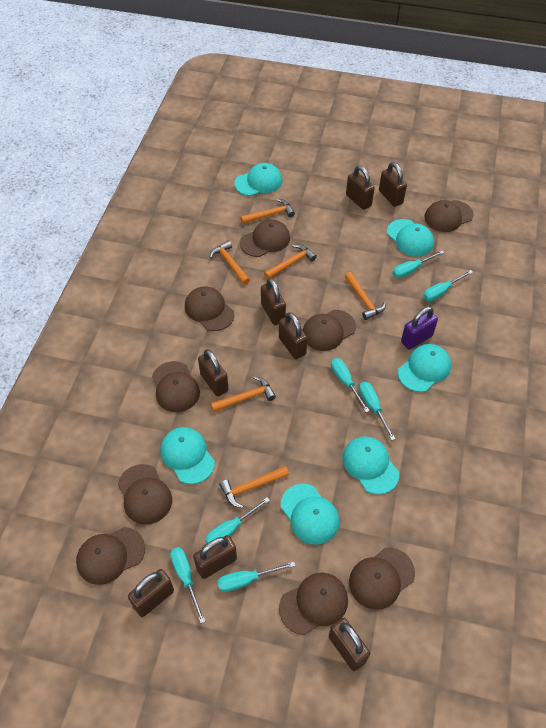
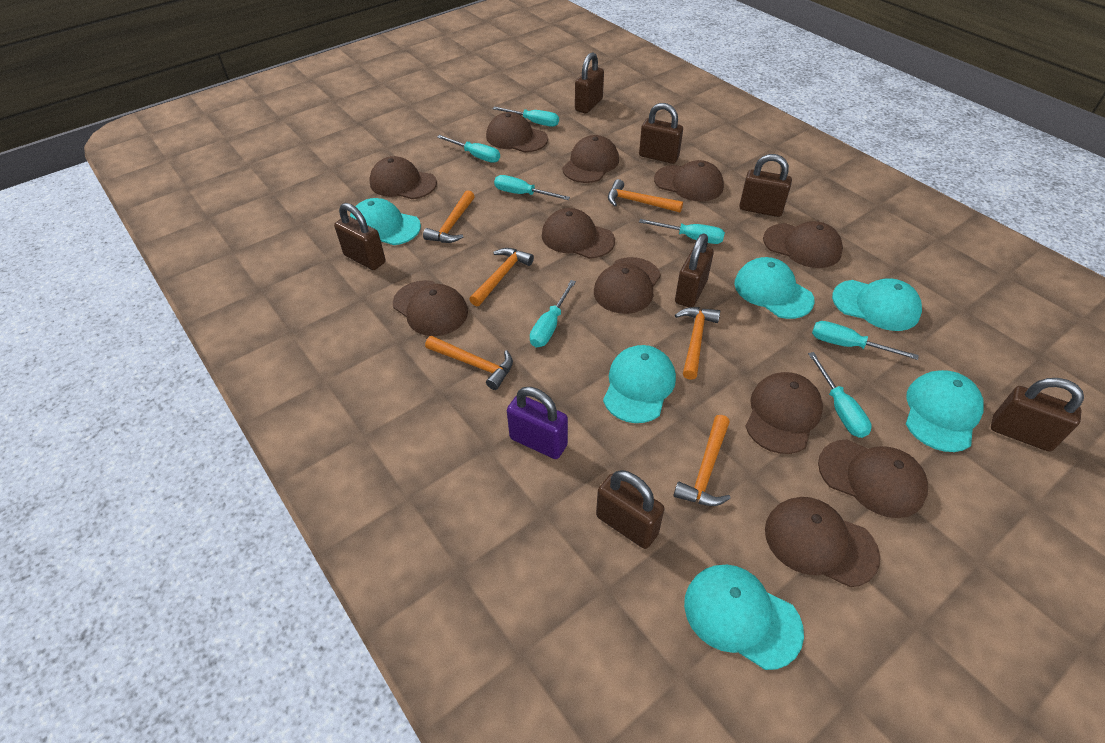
brown cap: [76,527,145,585] [118,464,172,525] [152,361,200,412] [185,286,234,331] [240,219,290,257] [279,573,348,635] [302,310,356,351] [349,547,415,610] [424,200,474,232] = 9 -> [369,156,437,199] [393,280,468,336] [486,112,548,153] [542,208,615,259] [562,135,619,183] [594,257,661,314] [654,160,724,201] [745,372,823,454] [763,221,843,268] [765,497,880,587] [818,439,928,518] = 11
brown padlock: [128,569,174,617] [193,535,237,579] [198,349,228,396] [261,278,286,325] [279,312,307,359] [329,618,370,671] [346,166,375,210] [379,162,407,207] = 8 -> [334,203,386,270] [575,52,604,113] [596,470,664,549] [639,103,683,164] [675,234,714,307] [739,154,792,217] [991,378,1084,452] = 7

